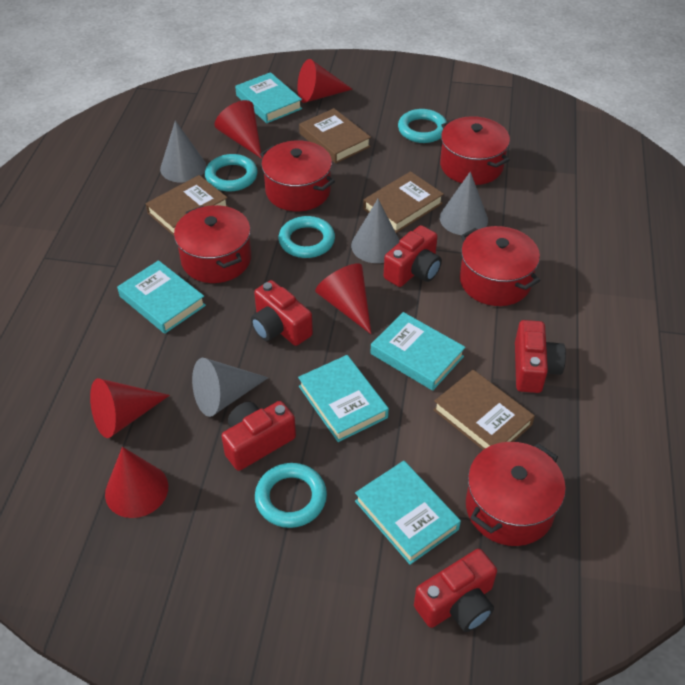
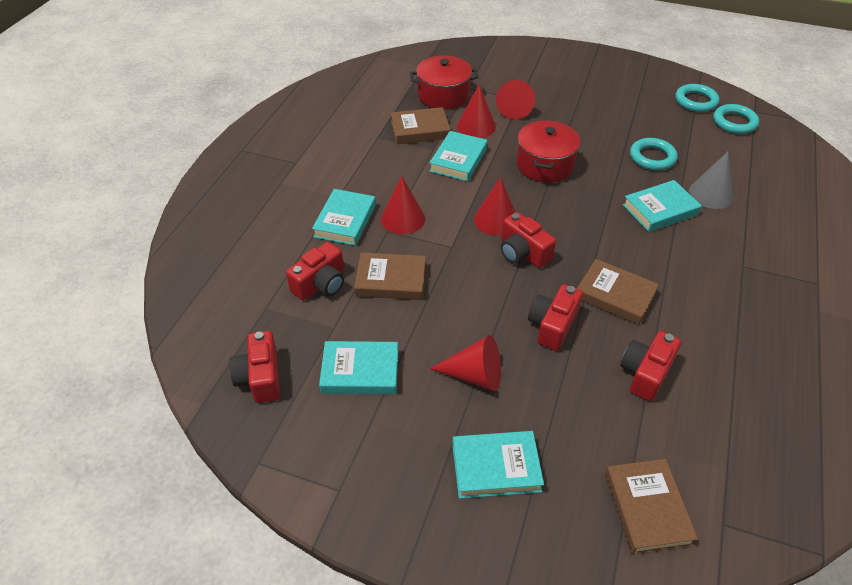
grey cone: [160,121,206,182] [192,358,269,417] [351,199,400,263] [440,172,488,235] = 4 -> [689,152,734,209] = 1
red pot: [174,205,251,283] [260,140,335,211] [440,116,510,185] [460,226,540,306] [466,442,566,546] = 5 -> [410,55,478,110] [516,121,580,183] = 2
turquoise ring: [205,154,258,192] [255,463,327,528] [279,216,335,258] [398,109,447,143] = 4 -> [630,138,678,170] [675,84,719,112] [713,104,759,134] = 3

